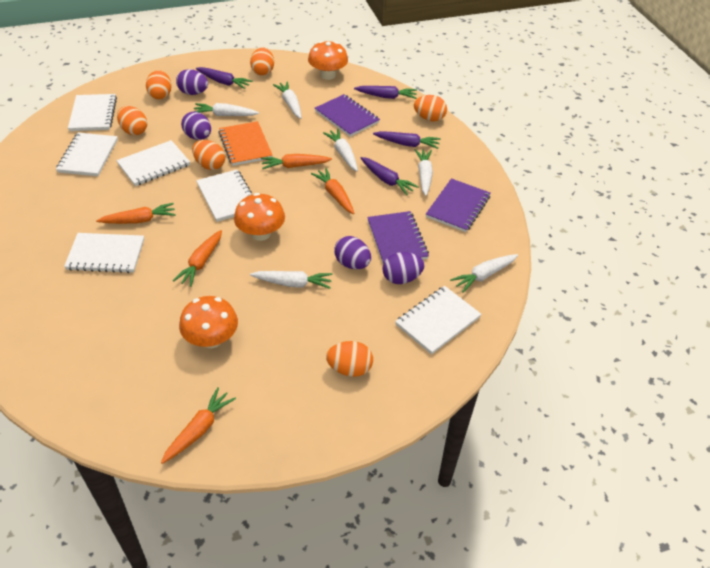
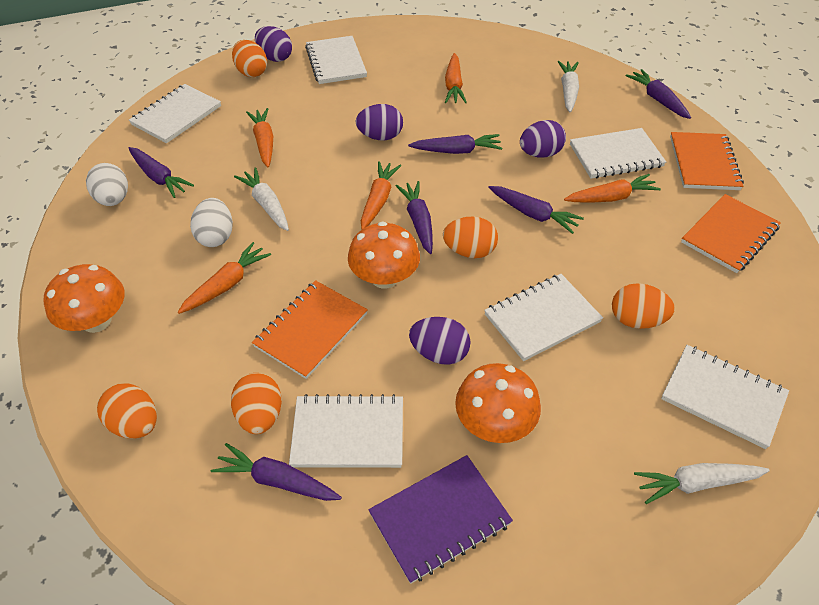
orange egg: [117,106,147,135] [146,70,172,100] [192,140,225,170] [250,47,274,76] [326,341,373,377] [414,95,447,122] = 6 -> [97,383,157,439] [231,373,282,434] [232,40,267,77] [443,216,498,258] [612,283,675,329] = 5
orange notebook: [218,121,273,166] = 1 -> [252,280,368,379] [670,132,744,190] [681,194,781,273] = 3
purple carrot: [196,67,253,89] [354,86,417,99] [361,157,419,195] [373,131,441,149] = 4 -> [129,147,194,198] [211,443,342,501] [396,181,433,254] [408,134,502,154] [488,186,584,234] [625,69,691,119] = 6
purple notebook: [315,94,380,137] [367,211,429,264] [426,178,491,232] = 3 -> [368,455,513,584] = 1
white carrot: [194,103,259,116] [250,271,333,289] [273,81,301,119] [323,129,358,172] [415,149,433,196] [450,254,518,293] = 6 -> [234,167,289,231] [558,61,579,112] [634,463,770,504] = 3
white egg: none = 0 -> [86,163,128,206] [190,198,233,247] = 2

